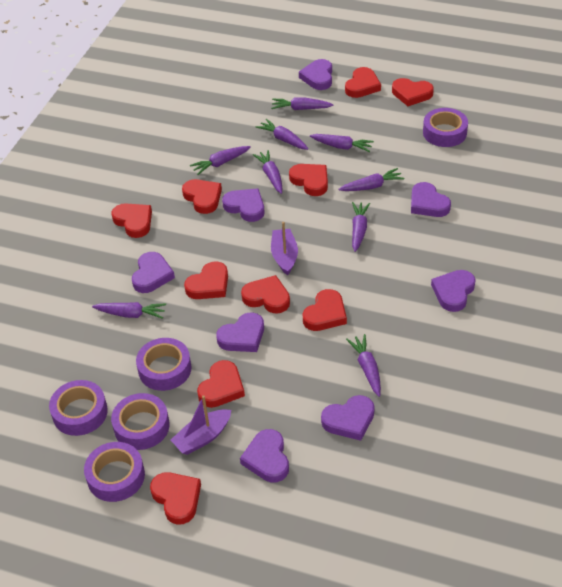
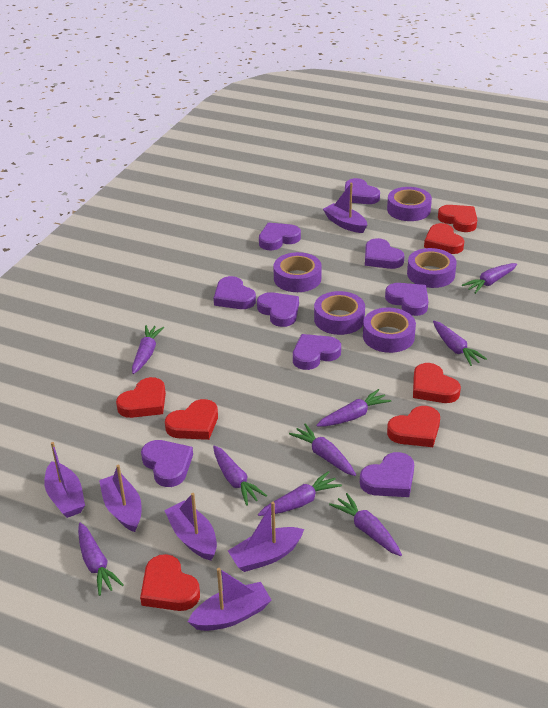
purple boat: [171,395,231,455] [271,222,298,275] = 2 -> [44,442,85,518] [99,464,142,532] [164,493,217,560] [188,568,272,631] [228,502,304,572] [323,183,367,233] = 6
purple heart: [132,252,175,293] [216,313,264,352] [222,188,265,222] [240,429,289,482] [299,59,332,90] [321,395,375,441] [411,182,451,217] [431,270,476,312] = 8 -> [141,440,193,487] [214,276,256,309] [257,292,299,327] [259,223,301,250] [293,334,341,370] [345,178,380,204] [360,452,414,497] [365,238,404,269] [385,283,428,316] = 9
red heart: [112,203,152,238] [150,472,201,525] [182,179,222,214] [184,261,228,299] [197,360,245,408] [241,275,290,314] [289,164,328,196] [303,289,347,331] [345,67,381,98] [392,78,434,106] = 10 -> [116,377,166,418] [140,554,200,611] [165,399,218,440] [387,406,440,447] [413,363,461,403] [424,223,464,254] [438,205,477,232] = 7

